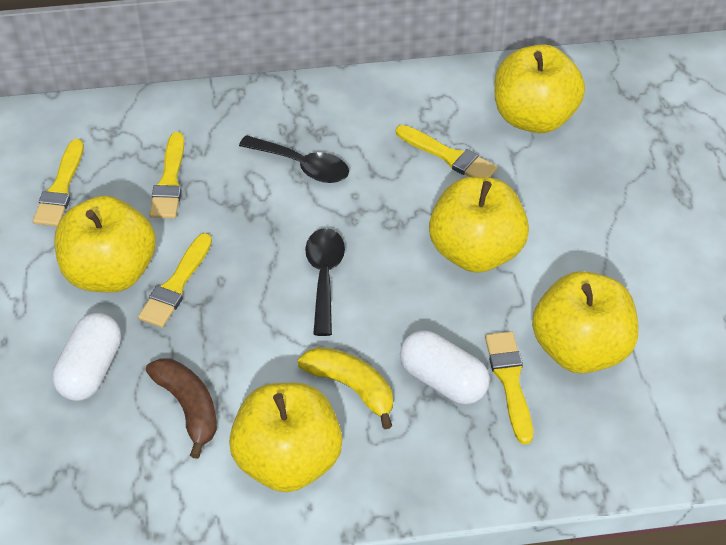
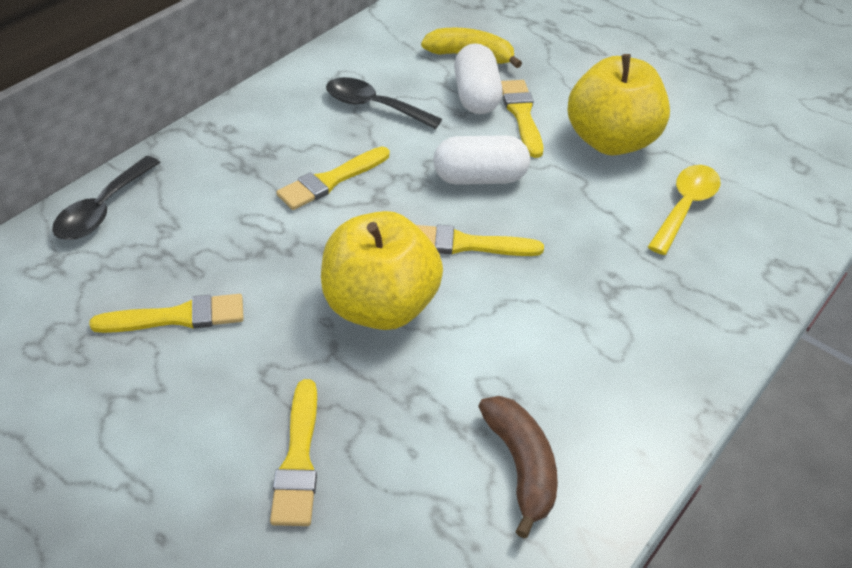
yellow apple: [54,196,156,292] [229,383,342,492] [429,177,529,273] [494,44,585,133] [532,271,638,374] = 5 -> [321,211,443,330] [568,54,670,155] = 2
yellow spoon: none = 0 -> [648,165,720,255] = 1

